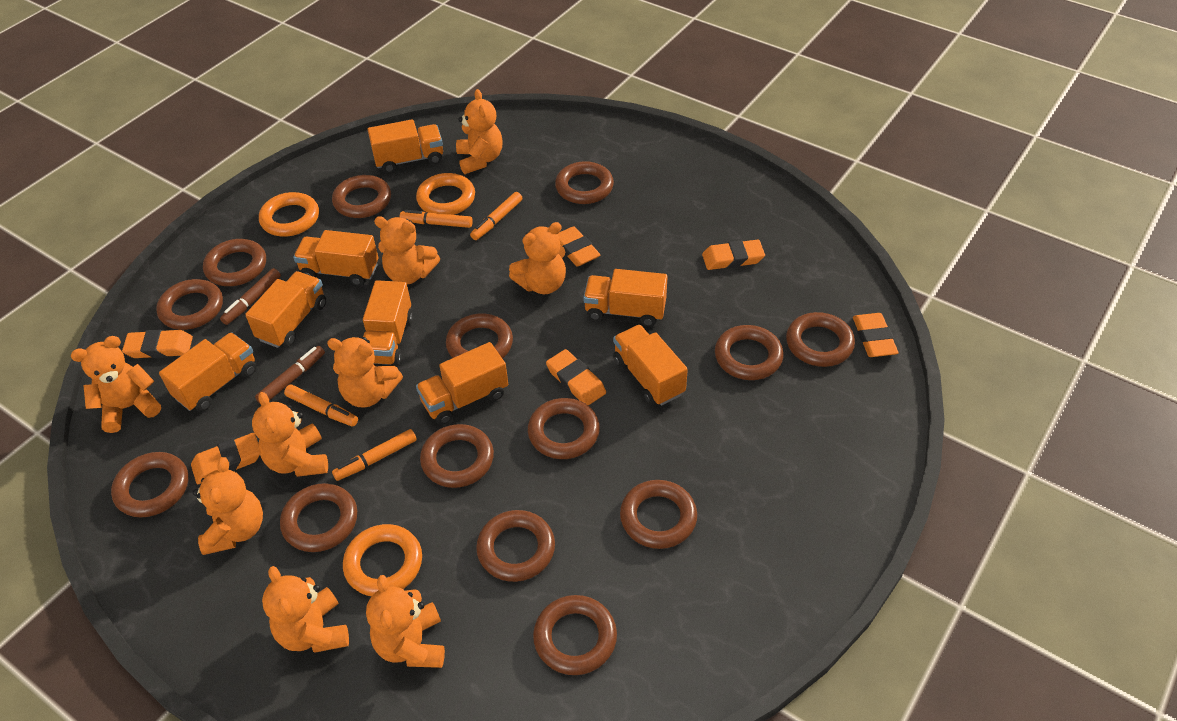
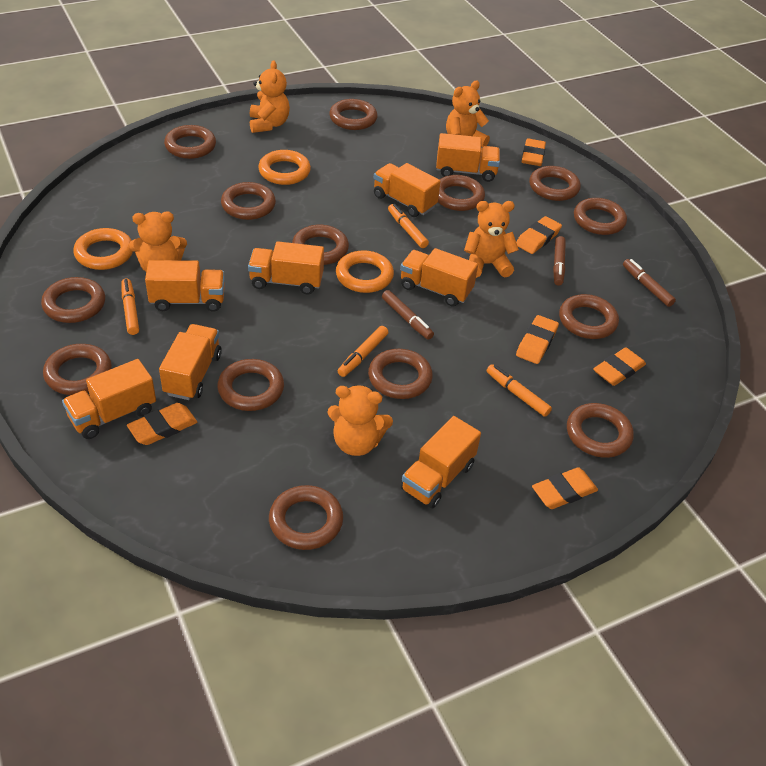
brown marker: [220,268,281,325] [255,346,325,403] = 2 -> [382,290,434,340] [553,236,566,286] [623,259,676,307] = 3
orange teddy bear: [71,336,161,433] [193,457,263,555] [252,392,328,477] [262,566,349,653] [327,337,403,408] [366,575,445,668] [374,216,440,285] [456,89,502,174] [509,222,566,294] = 9 -> [129,211,187,272] [250,60,290,133] [327,385,393,456] [446,81,490,147] [464,201,519,278] = 5

